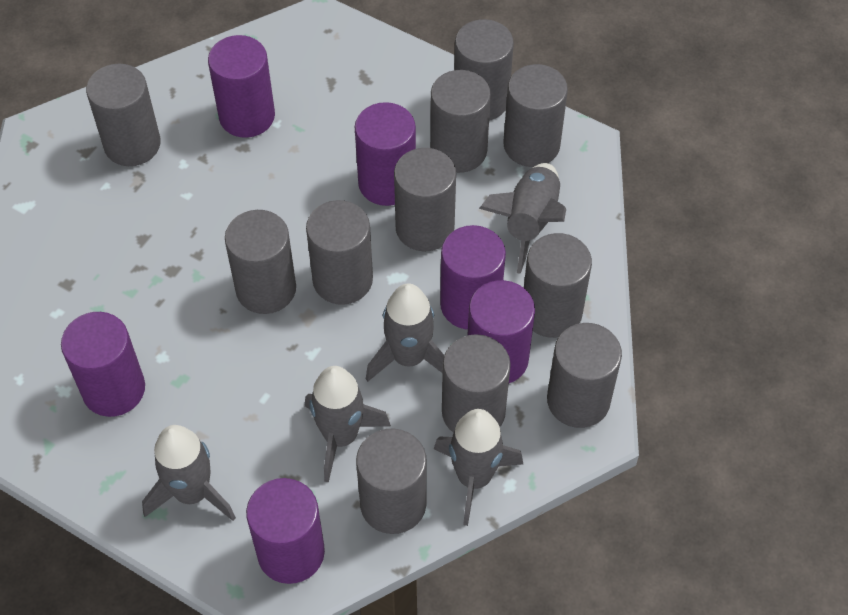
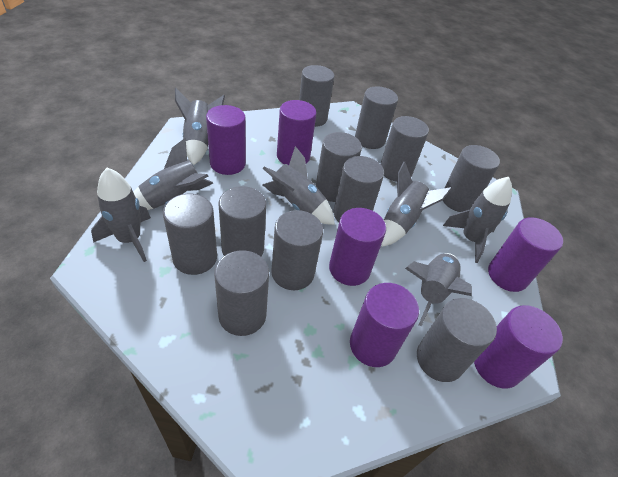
grey rocket: [142,425,236,521] [305,366,391,483] [366,283,444,382] [434,409,523,526] [479,163,566,274] = 5 -> [91,168,151,262] [133,138,213,210] [175,88,225,165] [262,146,335,225] [381,162,452,247] [405,253,472,326] [443,177,512,263] = 7

